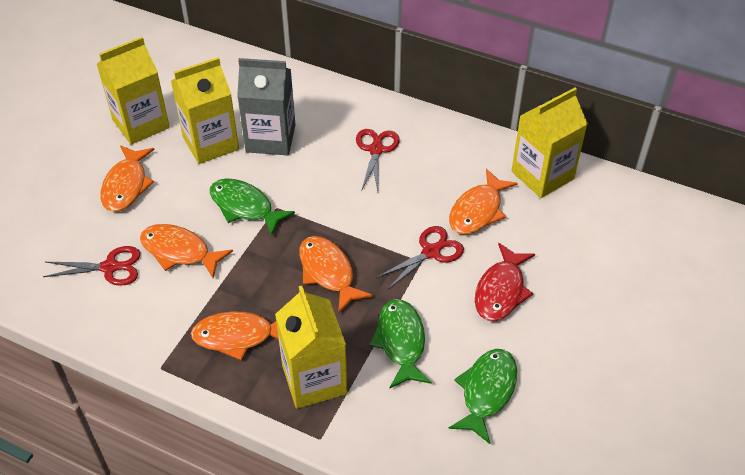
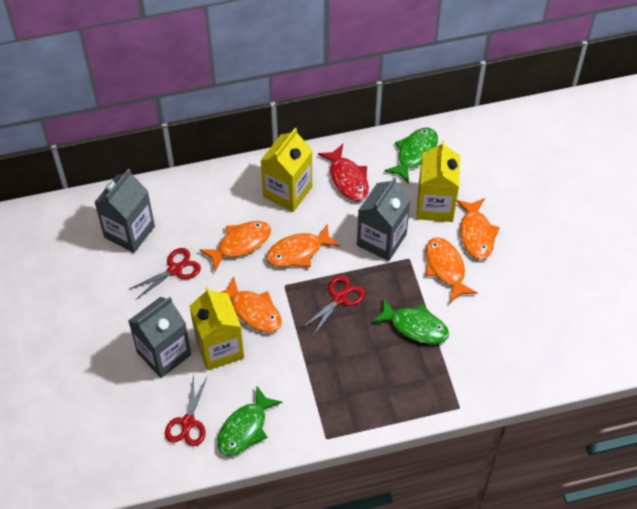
grey carton: [237,58,295,156] = 1 -> [94,169,155,253] [128,297,191,378] [357,177,411,261] = 3
yellow carton: [97,37,170,145] [171,57,239,164] [275,286,348,409] [511,87,588,198] = 4 -> [189,287,244,370] [260,128,312,212] [416,140,460,222] = 3

